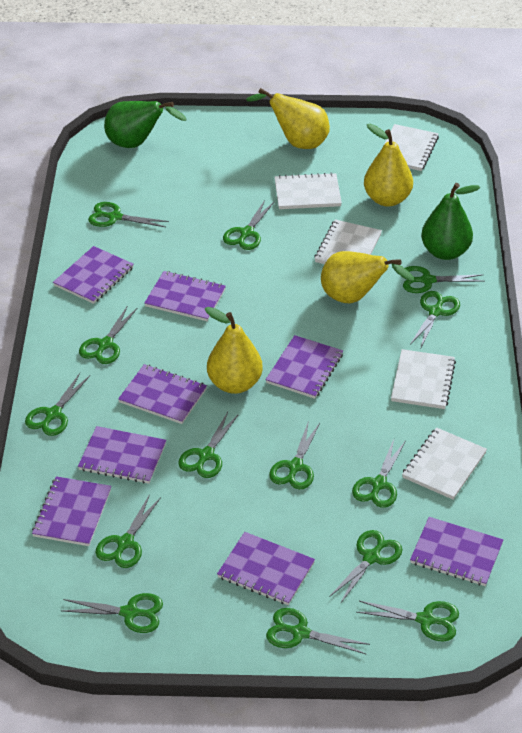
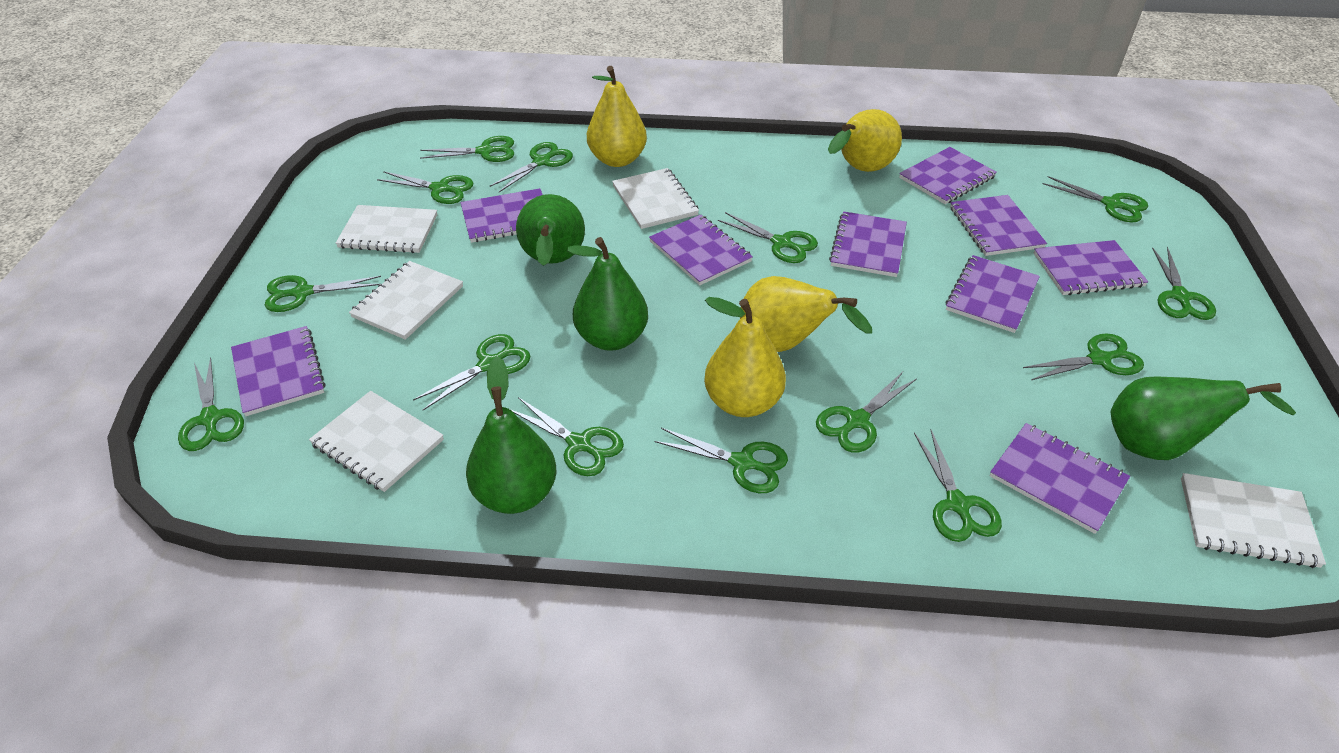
green pear: [104,101,186,148] [421,183,480,260] = 2 -> [466,356,556,514] [516,194,585,266] [567,237,648,351] [1111,376,1296,460] = 4
purple notebook: [32,476,111,546] [53,246,134,304] [78,426,166,484] [118,364,207,424] [144,271,226,321] [217,532,315,605] [266,335,343,399] [410,517,503,586] = 8 -> [231,326,325,416] [460,188,543,243] [649,214,753,285] [829,211,907,277] [899,147,997,204] [946,255,1040,333] [950,195,1047,256] [990,423,1130,534] [1034,240,1148,295] = 9

